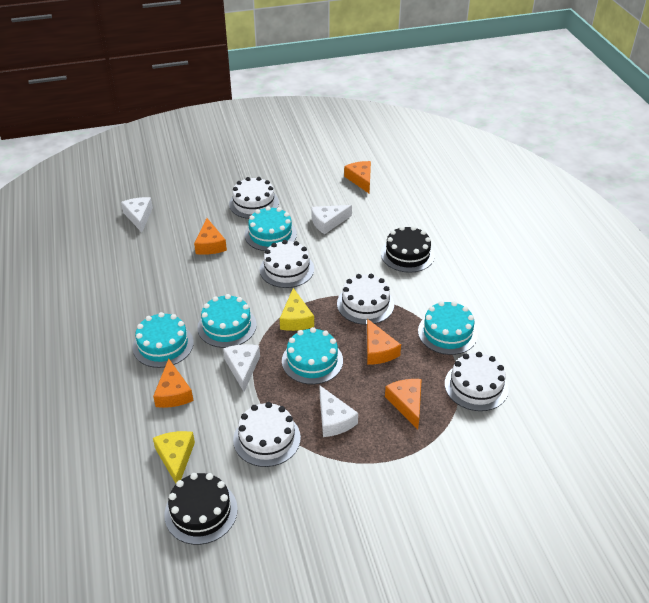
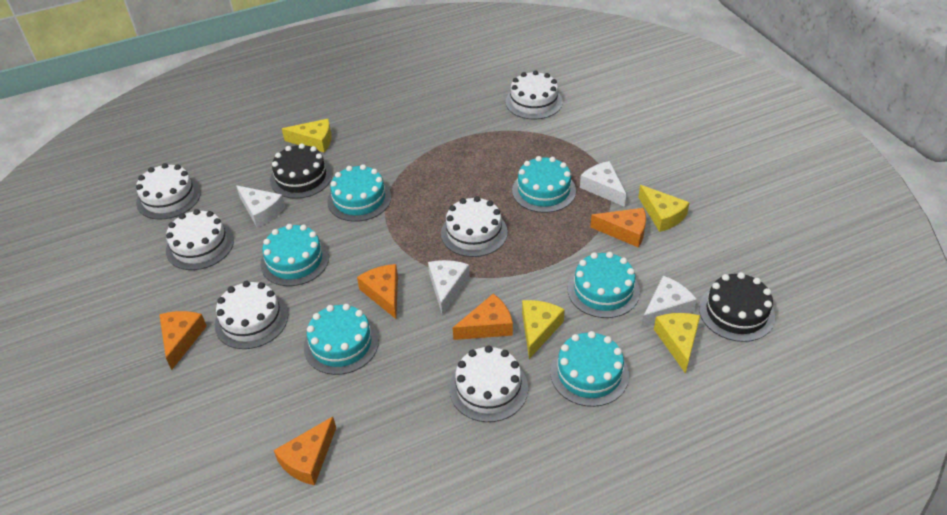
turquoise cake: [133,312,194,368] [197,294,257,348] [245,206,297,251] [282,327,343,384] [418,301,478,355] = 5 -> [260,224,329,286] [304,304,379,375] [327,164,391,222] [512,156,576,213] [550,331,629,407] [568,252,640,318] = 6
white cake: [229,177,279,219] [233,402,301,467] [260,240,314,288] [337,274,394,325] [445,352,509,411] = 5 -> [136,163,201,220] [166,209,234,270] [215,281,288,349] [441,196,508,257] [450,345,528,422] [506,70,563,119] = 6
yellow cheese: [153,431,195,483] [280,288,314,331] = 2 -> [282,119,332,153] [522,300,565,359] [638,185,690,232] [654,313,700,374] = 4

